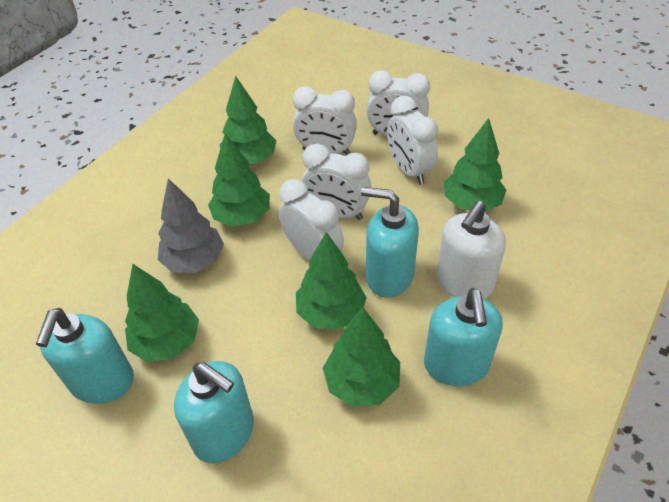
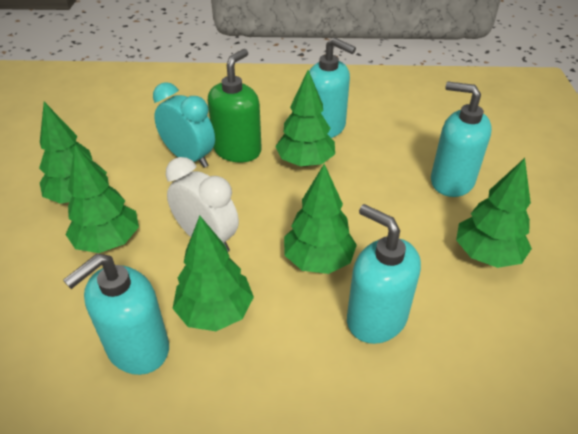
green soap dispenser: none = 0 -> [208,49,262,162] = 1
grey tree: [158,178,224,273] = 1 -> none = 0
turquoise clock: none = 0 -> [153,82,215,168] = 1
white clock: [279,179,344,260] [293,86,357,155] [302,144,372,220] [366,70,430,136] [387,96,438,185] = 5 -> [166,157,239,252] = 1
white soap dispenser: [436,201,506,299] = 1 -> none = 0

